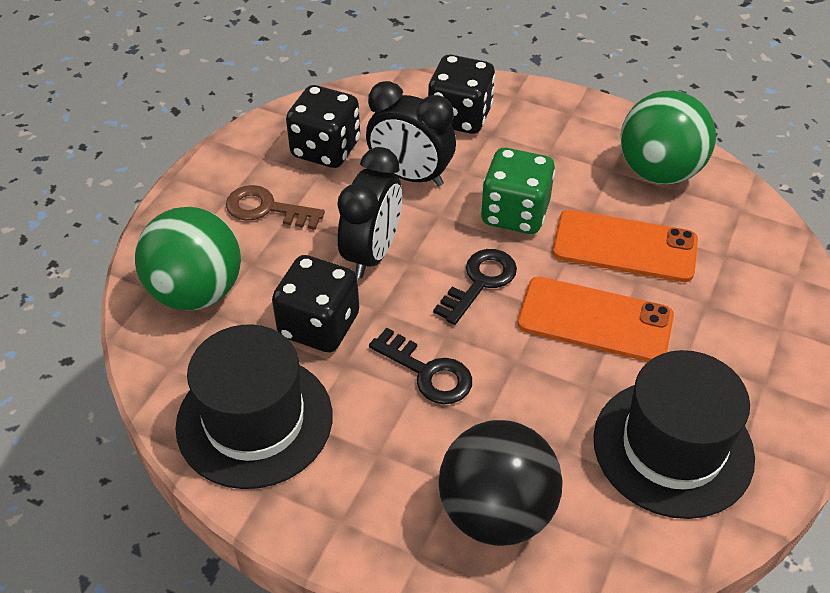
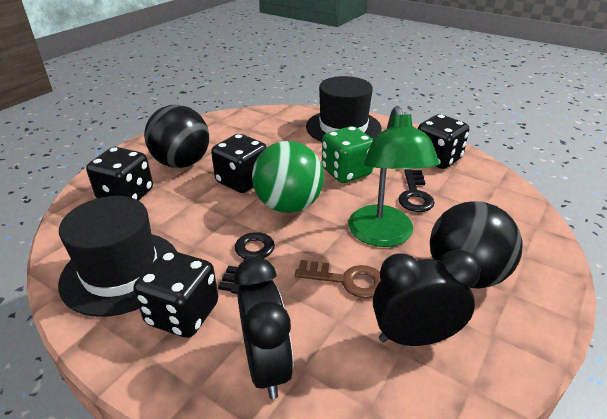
black ball: [438,420,563,546] = 1 -> [144,105,209,168] [430,201,522,289] = 2
black dice: [272,255,359,353] [286,85,360,168] [428,55,495,134] = 3 -> [86,147,153,200] [133,250,218,338] [211,134,267,193] [418,114,469,169] = 4
green ball: [135,207,241,310] [620,91,716,184] = 2 -> [252,141,324,213] = 1
green lamp: none = 0 -> [348,106,439,247] = 1
orange phone: [517,277,674,362] [553,210,698,282] = 2 -> none = 0

